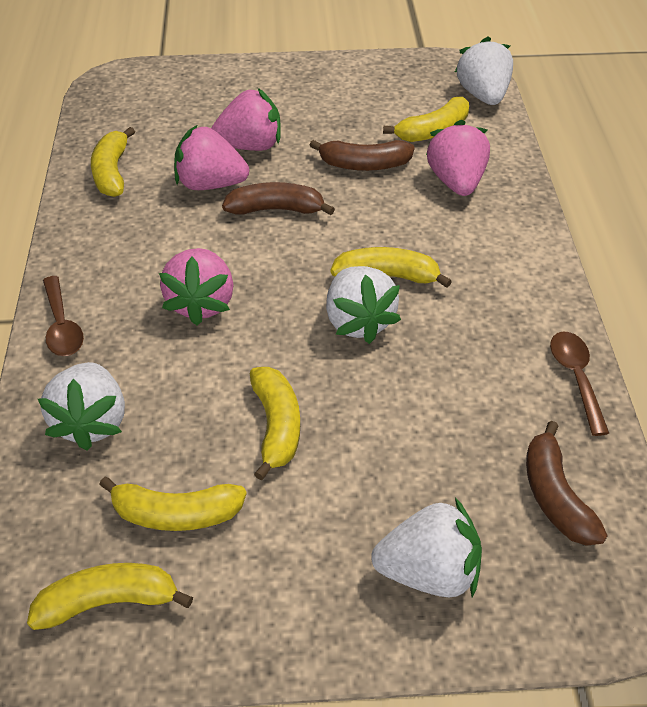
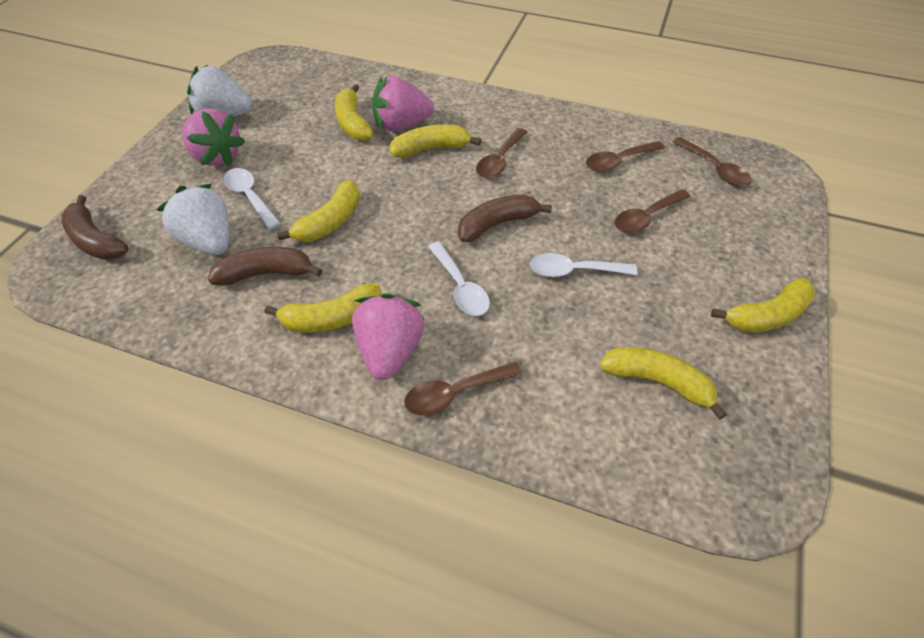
brown spoon: [43,276,84,356] [550,332,609,436] = 2 -> [404,362,523,415] [476,128,527,178] [586,141,665,172] [614,189,691,233] [673,137,752,186] = 5
pink strawberry: [159,248,234,326] [174,124,249,190] [211,88,281,151] [426,120,490,196] = 4 -> [182,108,246,166] [352,293,425,380] [372,76,434,131] = 3
white spoon: none = 0 -> [224,168,281,229] [428,242,490,316] [530,253,637,277] = 3
white strawberry: [38,362,125,451] [326,266,401,344] [371,498,482,597] [455,36,513,105] = 4 -> [156,184,229,255] [187,65,252,117] = 2

